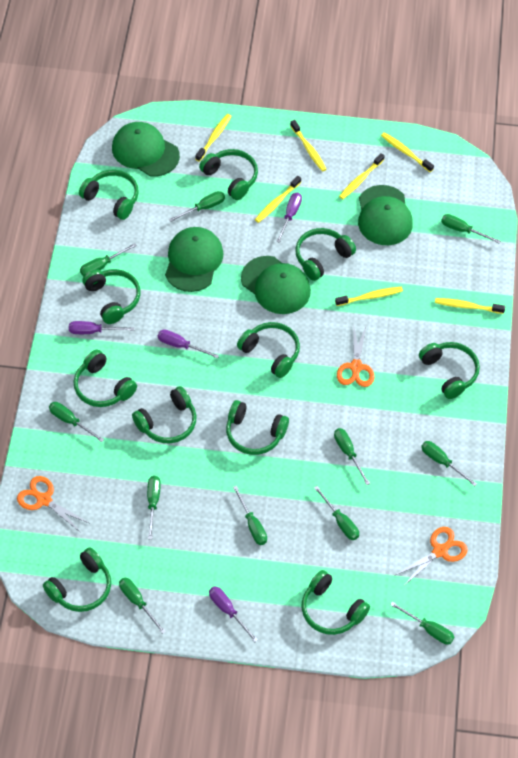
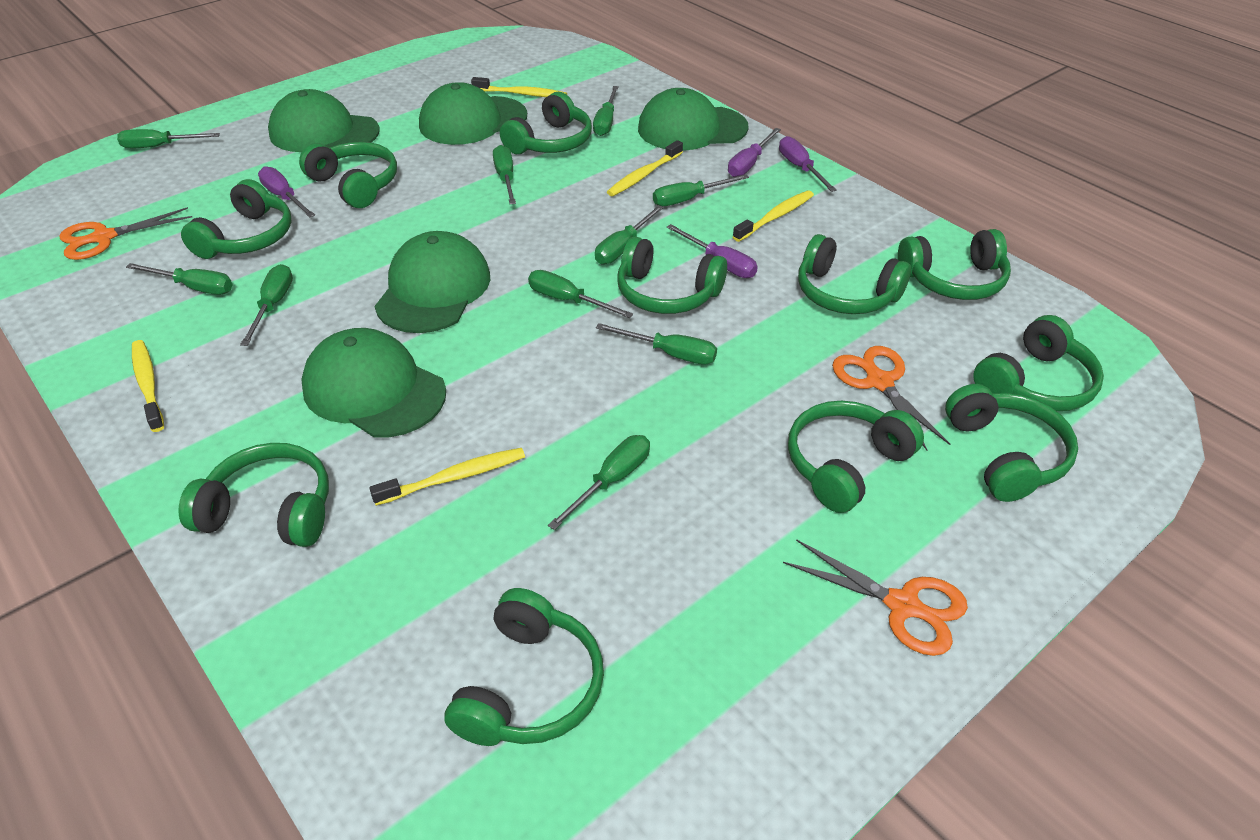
green cap: [112,122,180,177] [165,227,224,292] [241,256,311,314] [358,185,413,245] = 4 -> [268,89,380,152] [301,328,446,438] [374,231,490,333] [419,82,527,145] [638,88,749,151] = 5
green screwdriver: [49,402,104,442] [80,243,137,276] [119,578,166,634] [147,476,161,539] [169,191,225,222] [233,486,267,545] [314,486,359,540] [334,428,370,485] [390,601,454,645] [421,441,477,486] [441,214,500,243] = 11 -> [117,129,220,148] [126,263,232,295] [240,264,293,346] [493,145,516,204] [528,270,633,318] [548,435,650,530] [593,86,619,136] [595,205,664,264] [596,323,717,365] [653,174,749,206] = 10
yellow toothbrush: [196,114,231,162] [255,176,301,223] [290,120,326,172] [335,287,403,306] [339,153,385,199] [381,132,434,172] [435,298,505,314] = 7 -> [132,340,164,432] [369,448,525,506] [471,77,567,97] [607,140,683,196] [733,190,814,242] = 5

